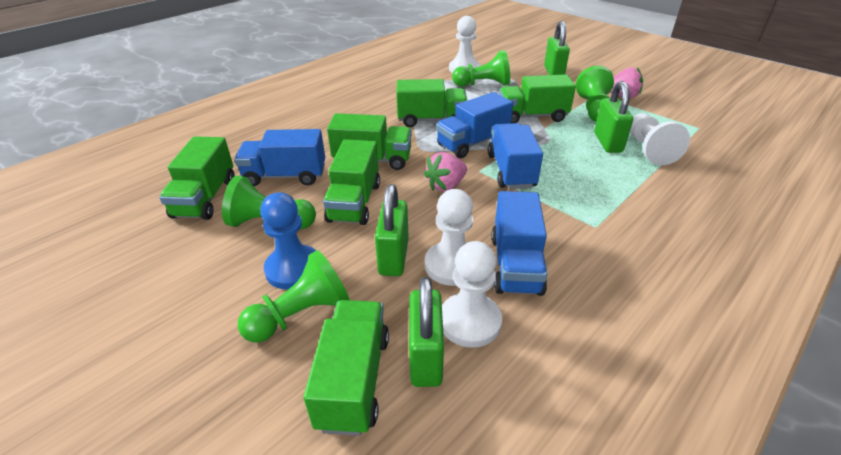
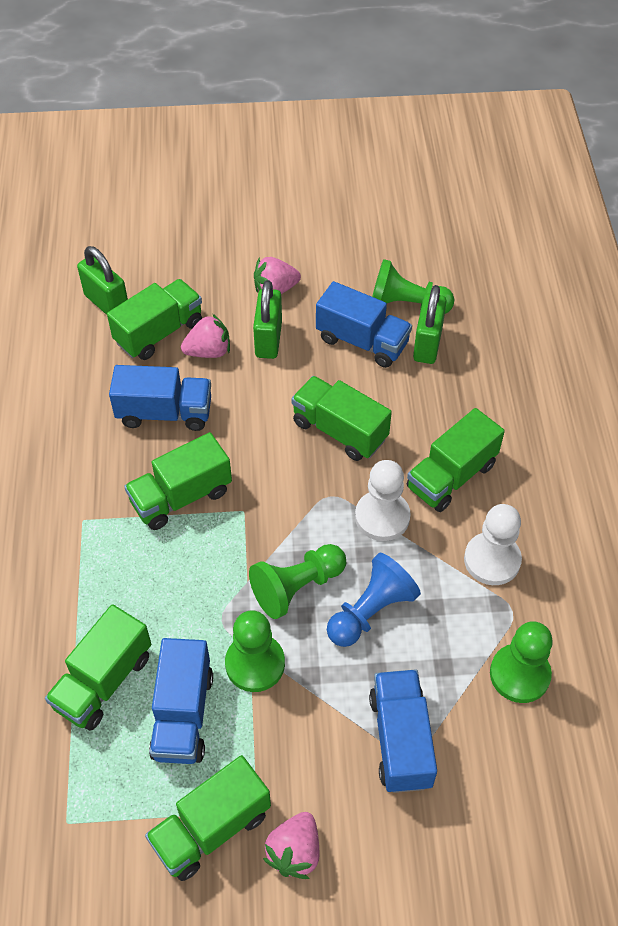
green padlock: [375,184,409,276] [409,277,444,387] [544,21,570,75] [594,81,633,153] = 4 -> [77,246,128,315] [253,280,282,359] [413,285,447,364] = 3
pink strawberry: [424,152,467,191] [610,67,643,98] = 2 -> [181,314,230,358] [254,257,301,294] [263,812,319,879] = 3
white pawn: [425,189,473,286] [442,241,502,348] [449,16,480,73] [630,114,690,165] = 4 -> [355,460,411,541] [464,504,522,585] = 2

